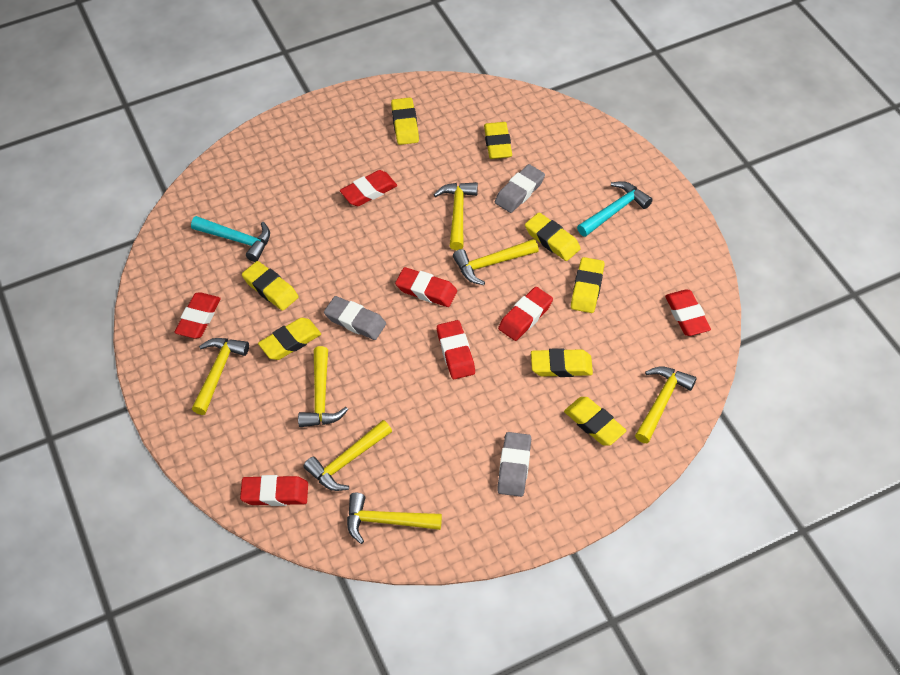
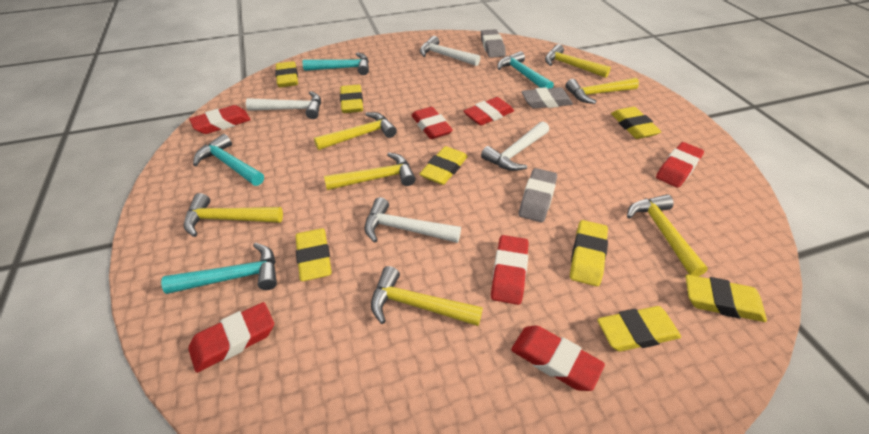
turquoise hammer: [191,216,270,262] [577,181,653,237] = 2 -> [161,243,277,294] [193,134,264,186] [303,52,369,75] [497,51,554,88] = 4
white hammer: none = 0 -> [246,91,321,119] [364,197,461,243] [420,36,480,66] [481,121,549,171] = 4

